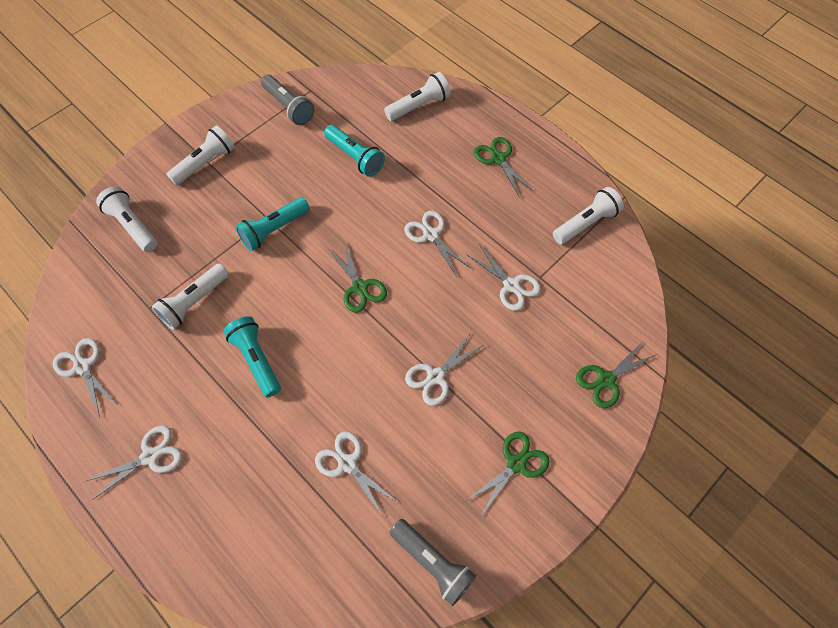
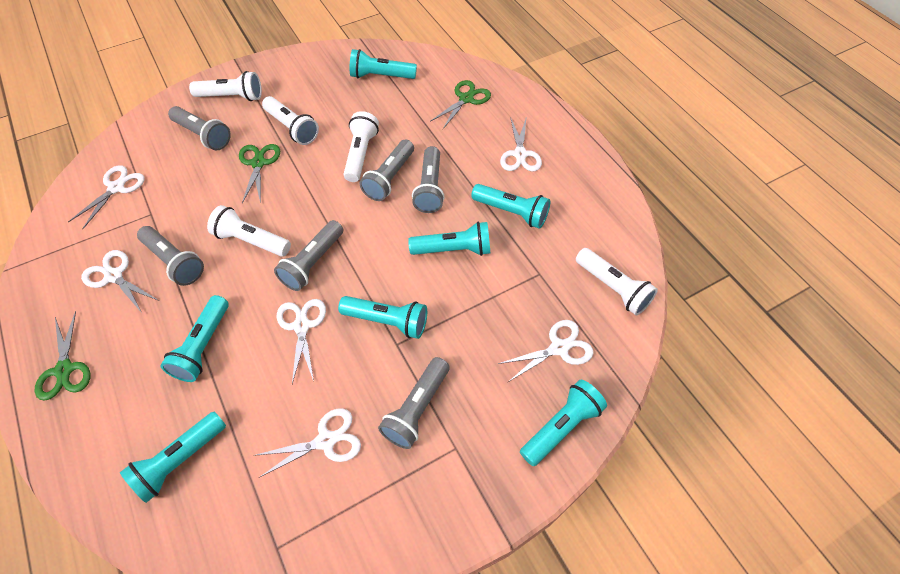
green scissors: [329,242,387,313] [466,431,549,516] [474,137,533,196] [576,343,656,408] = 4 -> [35,311,91,401] [239,144,280,203] [431,80,491,129] = 3
grey flashlight: [261,75,314,125] [390,519,476,606] = 2 -> [137,226,204,286] [168,106,231,151] [274,220,343,291] [360,139,414,201] [378,357,450,449] [412,146,445,213] = 6
turquoise flashlight: [224,316,281,397] [235,197,310,251] [324,125,385,177] = 3 -> [120,412,226,503] [160,295,229,382] [338,296,427,339] [350,49,417,79] [408,222,490,256] [471,184,550,229] [520,380,607,466] = 7

